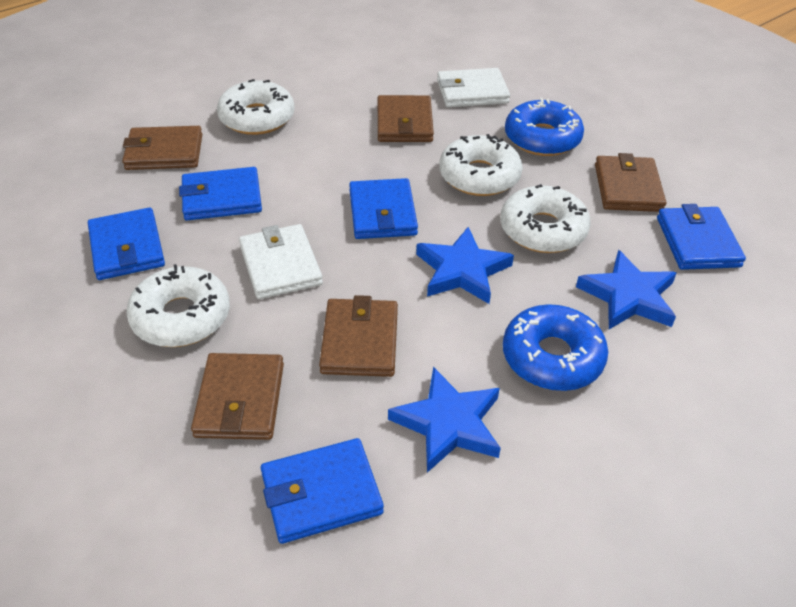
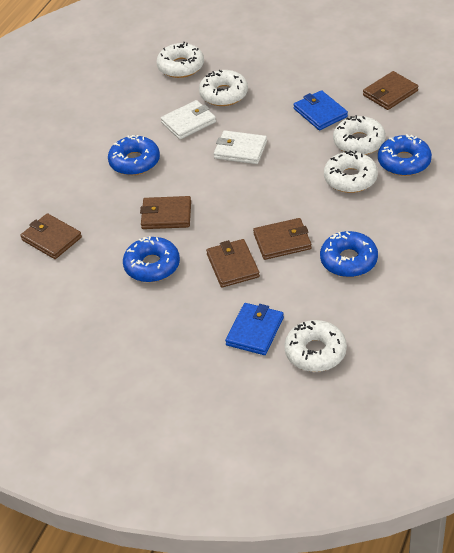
blue donut: [503,304,608,391] [505,98,584,156] = 2 -> [108,135,160,175] [123,236,180,282] [320,231,378,277] [378,134,432,176] = 4
blue star: [388,367,501,473] [416,227,514,304] [576,250,676,329] = 3 -> none = 0
blue wallet: [88,207,165,280] [179,167,262,220] [261,438,384,544] [349,178,418,239] [657,204,746,270] = 5 -> [225,303,284,355] [293,90,348,130] = 2
white donut: [126,264,230,347] [217,79,295,135] [439,134,523,196] [500,184,591,253] = 4 -> [156,42,204,78] [199,70,248,106] [284,320,347,372] [324,150,378,193] [333,115,386,155] = 5

